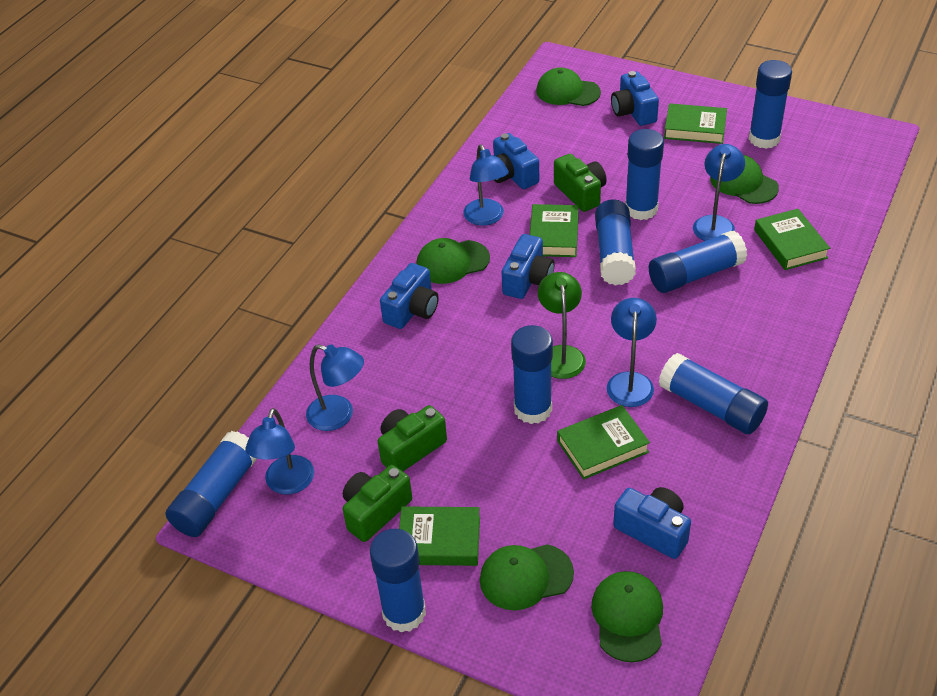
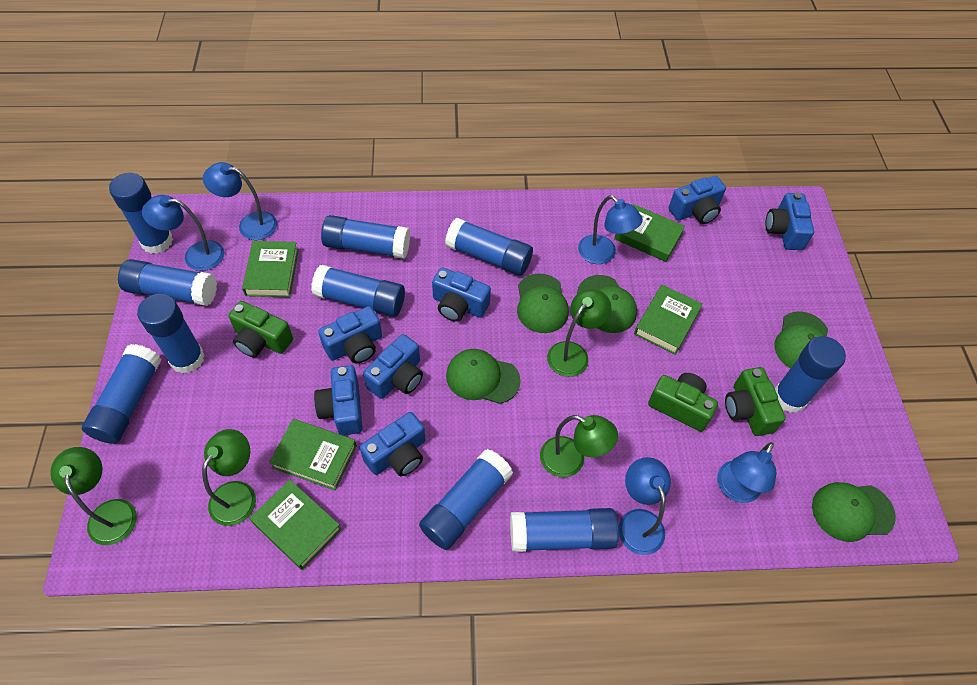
blue camera: [380,263,439,329] [493,133,539,189] [502,234,554,299] [611,71,659,126] [613,487,691,559] = 5 -> [314,365,363,435] [318,306,382,363] [360,412,426,476] [363,334,423,399] [432,267,491,322] [669,176,726,224] [765,192,814,250] = 7
blue glue stick: [165,431,257,537] [370,529,426,633] [511,325,553,424] [595,199,636,286] [625,129,664,220] [649,231,747,293] [658,353,768,434] [749,60,792,149] = 8 -> [82,344,161,444] [109,173,173,254] [118,259,217,306] [137,294,205,373] [311,265,405,317] [321,215,410,259] [419,449,513,550] [445,218,533,276] [510,508,619,552] [775,336,846,413] = 10
green lamp: [538,272,586,379] = 1 -> [50,447,137,545] [202,429,256,526] [540,415,618,478] [547,289,611,377] = 4

